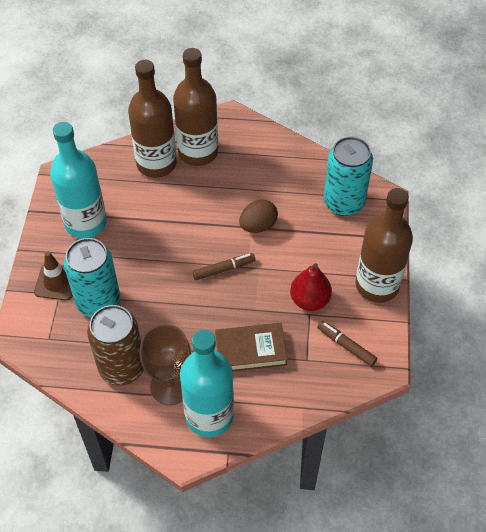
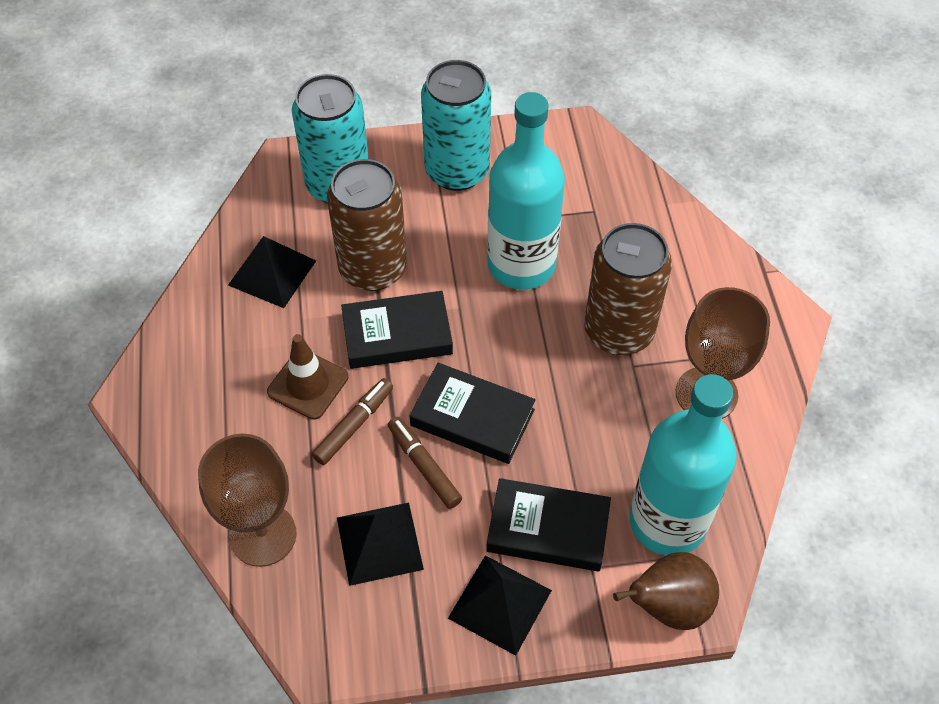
black book: none = 0 -> [341,291,453,369] [409,363,536,464] [486,478,611,572] = 3
black pyramid: none = 0 -> [228,236,316,308] [337,503,424,586] [448,555,552,656] = 3
brown book: [215,323,288,372] = 1 -> none = 0
brown bottle: [128,60,177,178] [173,48,218,166] [355,188,413,303] = 3 -> none = 0
brown can: [87,305,144,386] = 1 -> [327,159,407,291] [584,223,672,355] = 2
brown egg: [239,199,278,233] = 1 -> none = 0
brown goblet: [140,324,191,405] = 1 -> [198,434,297,567] [676,287,770,419] = 2
brown pear: none = 0 -> [613,552,719,630] = 1
red pear: [290,263,332,311] = 1 -> none = 0

